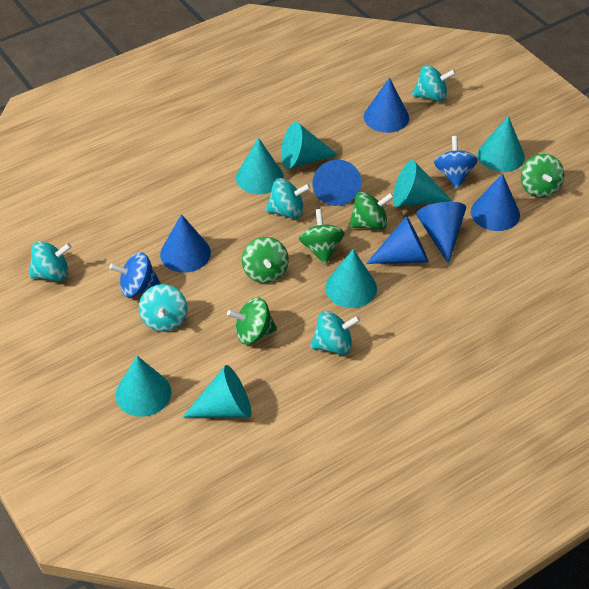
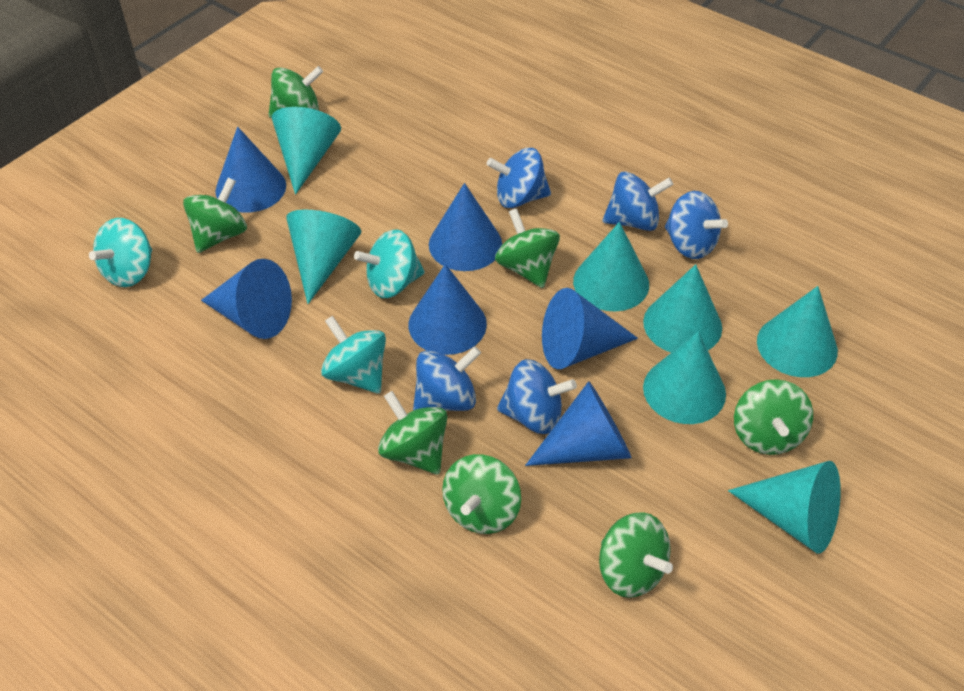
blue spinning top: [109,252,161,297] [434,136,478,189] = 2 -> [413,346,481,411] [487,148,551,208] [497,359,577,434] [603,172,673,231] [665,191,728,259] = 5
green spinning top: [227,297,277,345] [242,237,289,283] [299,209,345,265] [349,192,394,230] [521,154,564,198] = 5 -> [183,177,247,253] [269,66,323,118] [378,391,448,474] [442,454,521,534] [495,208,560,288] [599,512,673,598] [734,379,813,455] = 7
turquoise spinning top: [29,241,72,281] [139,284,188,332] [266,178,311,219] [310,311,360,355] [412,65,456,102] = 5 -> [89,218,152,287] [321,316,386,394] [354,229,425,298] = 3

